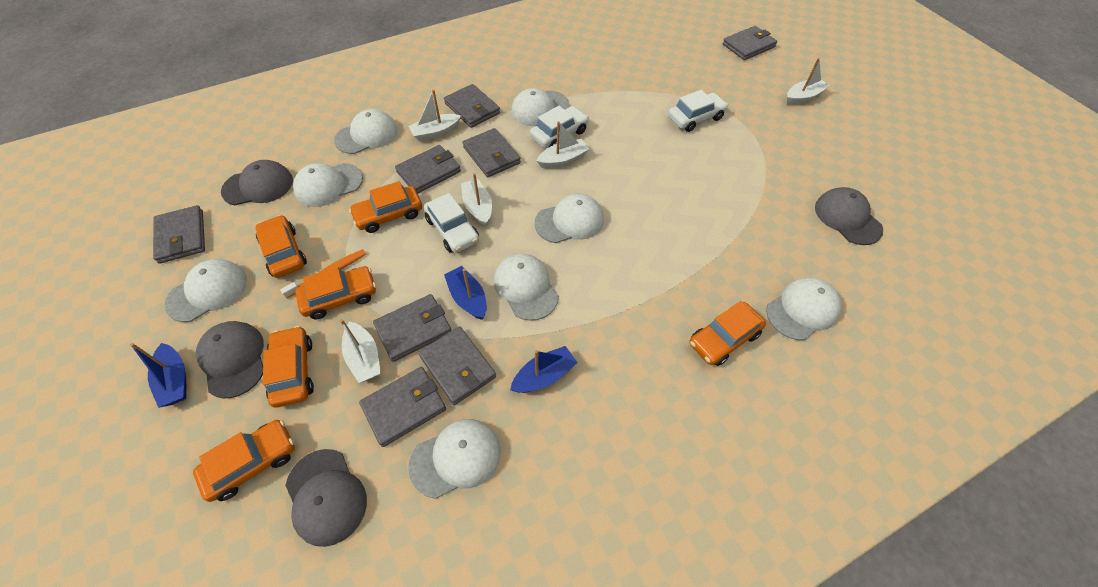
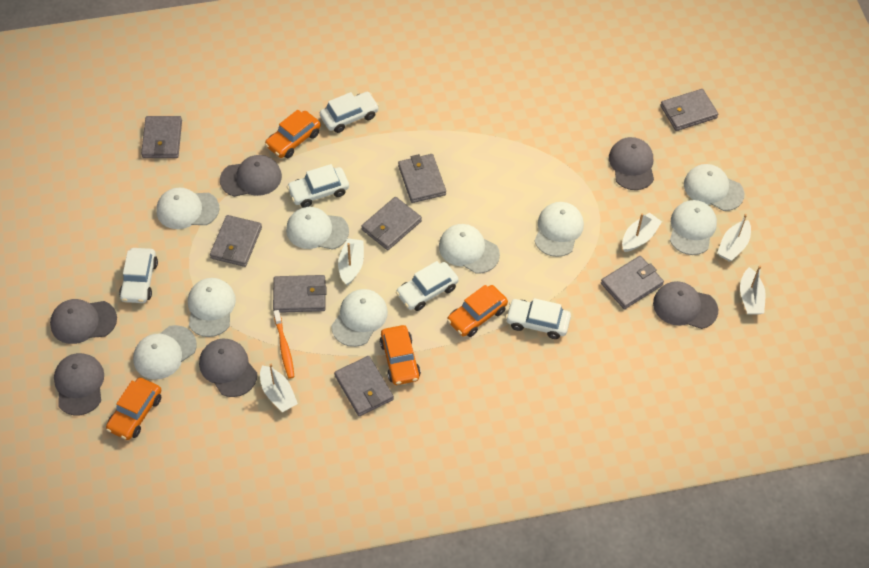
blue boat: [130,343,186,408] [444,266,486,320] [510,346,578,393] = 3 -> none = 0
grey cap: [196,321,264,398] [221,160,293,206] [285,449,367,547] [815,187,883,245] = 4 -> [50,299,117,344] [54,353,104,415] [199,339,257,397] [220,155,282,197] [609,137,654,190] [653,281,718,329] = 6
orange car: [193,420,295,502] [256,215,307,278] [263,326,314,408] [295,266,376,319] [349,181,422,233] [689,301,766,366] = 6 -> [106,378,162,440] [265,110,321,158] [380,325,421,385] [447,285,508,337] = 4
white cap: [165,259,247,322] [293,163,363,207] [334,109,398,154] [408,419,501,499] [494,254,559,321] [511,88,569,126] [535,194,604,243] [766,277,841,340] = 8 -> [133,325,197,380] [156,187,219,229] [188,278,236,337] [286,207,349,250] [331,289,388,347] [439,224,500,274] [535,202,584,257] [670,200,717,255] [684,164,744,211] = 9
white car: [424,193,479,253] [530,106,589,148] [668,90,728,132] = 3 -> [119,248,158,303] [287,164,349,207] [320,92,379,133] [396,261,459,311] [506,298,571,339] = 5

